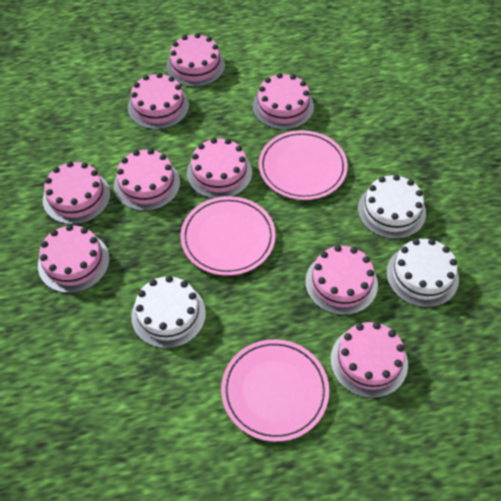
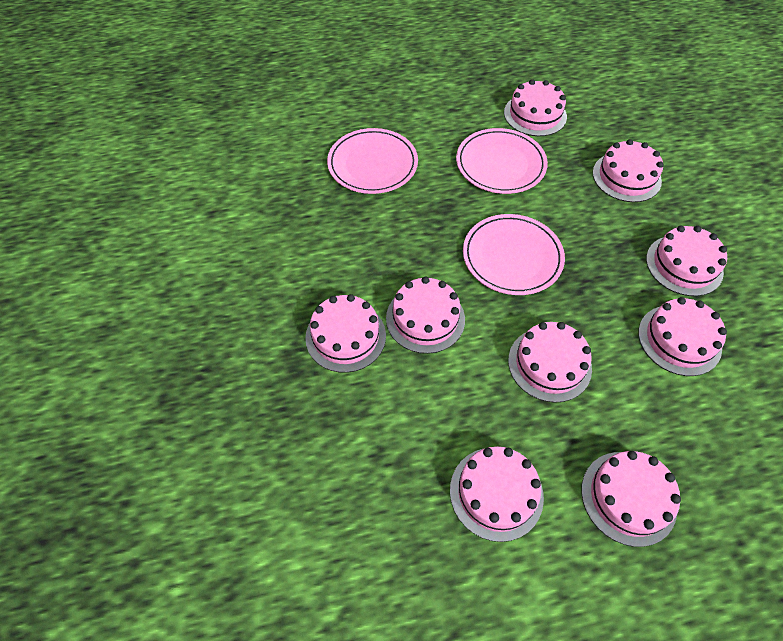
white cake: [131,276,206,348] [358,174,426,239] [386,239,459,307] = 3 -> none = 0

